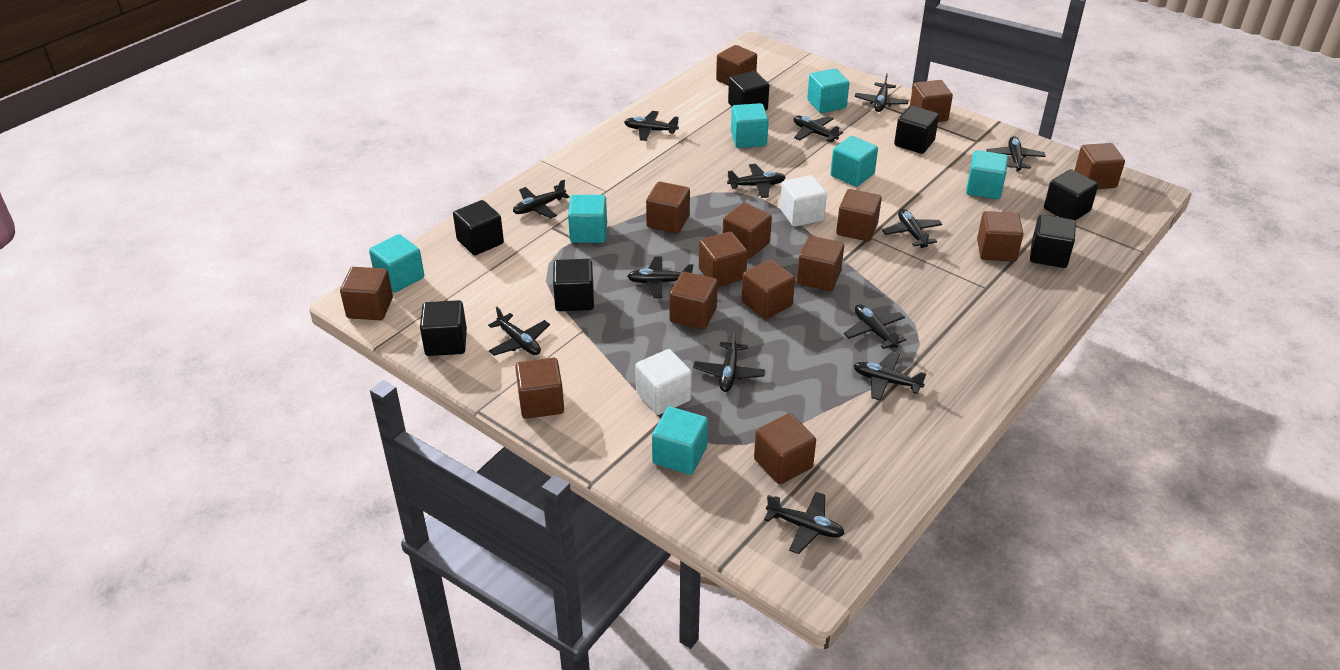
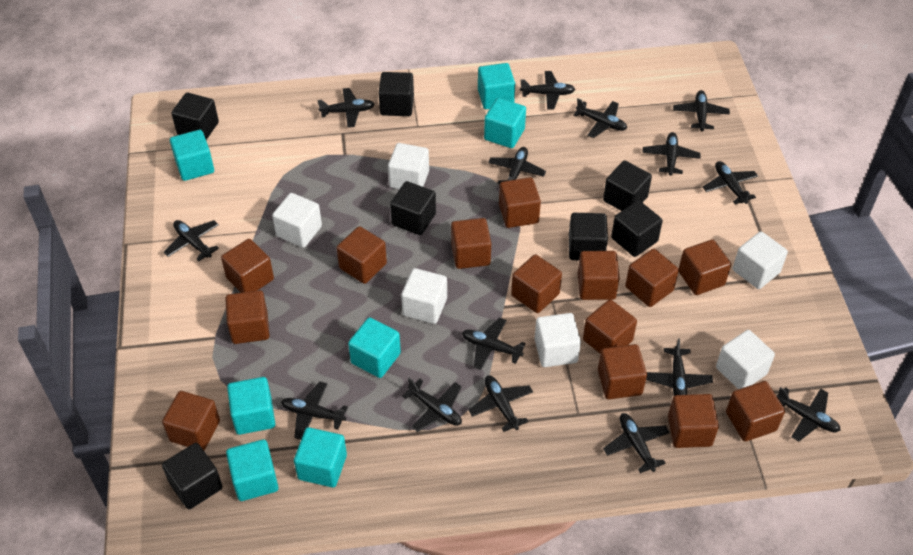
black plane: [488,307,550,356] [513,180,570,219] [624,111,679,141] [627,257,693,298] [693,331,765,392] [727,164,786,198] [764,492,845,554] [794,116,843,142] [844,304,906,349] [853,352,927,400] [855,73,909,112] [882,209,942,248] [987,136,1045,172] = 13 -> [164,220,219,261] [281,381,348,440] [317,88,374,128] [402,378,462,432] [462,318,526,370] [468,375,533,432] [488,147,546,184] [520,71,575,109] [573,98,627,138] [603,413,670,473] [642,132,701,176] [646,338,713,396] [673,90,730,131] [703,161,758,204] [776,387,841,441] = 15
white cube: [635,349,692,415] [780,175,827,227] = 2 -> [272,193,322,248] [388,143,429,189] [401,268,447,324] [535,313,581,367] [716,330,775,389] [733,231,788,289] = 6

